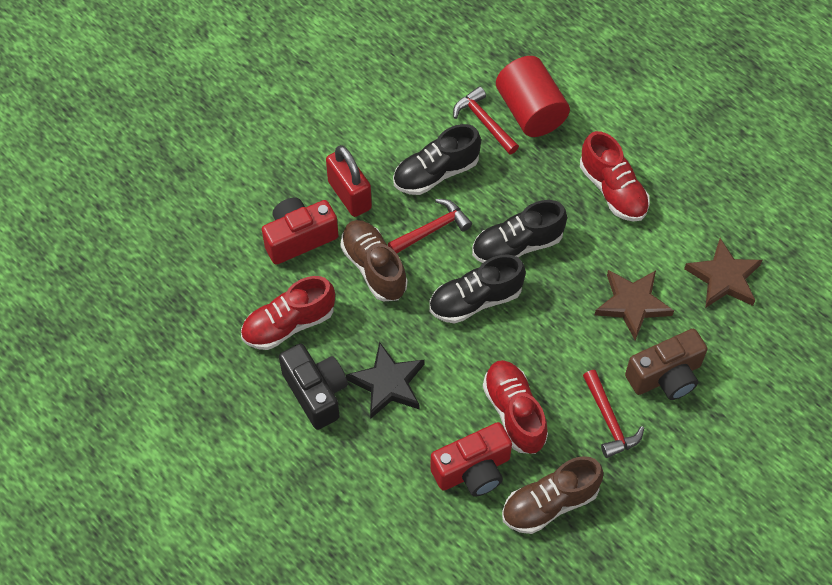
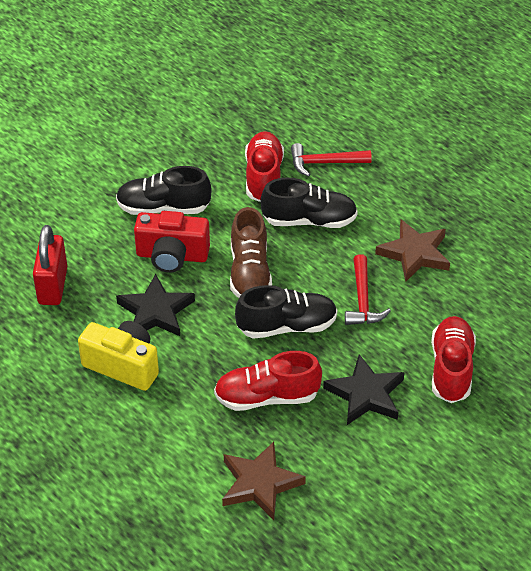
black camera: [279,343,348,430] = 1 -> none = 0
black star: [346,342,425,419] = 1 -> [116,274,195,336] [323,354,405,425] = 2
brown camera: [625,329,707,400] = 1 -> none = 0
brown shoe: [340,220,407,301] [502,456,604,534] = 2 -> [230,207,272,298] = 1
red camera: [262,198,339,265] [430,422,512,497] = 2 -> [134,211,210,272] = 1
red cylinder: [496,56,570,137] = 1 -> none = 0
red hammer: [388,199,472,253] [453,86,519,155] [583,370,644,458] = 3 -> [291,143,372,177] [345,254,391,325] = 2
yellow camera: none = 0 -> [78,321,159,391] = 1

